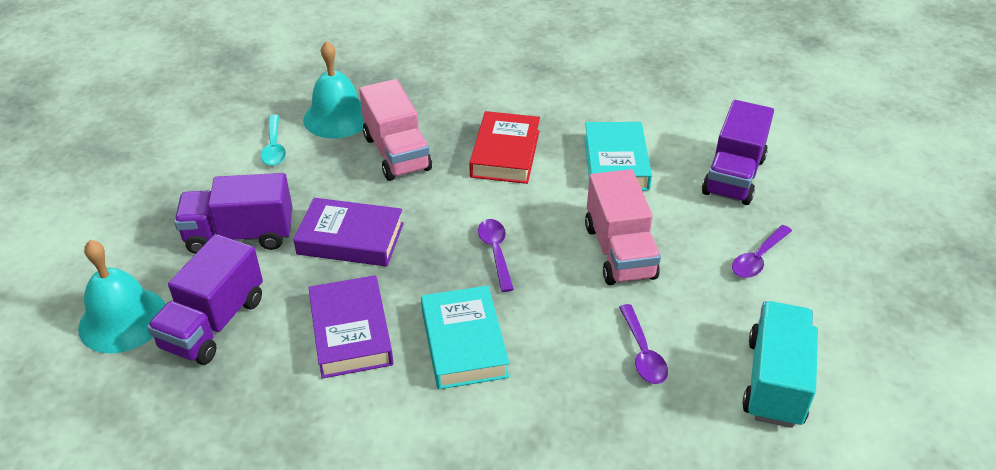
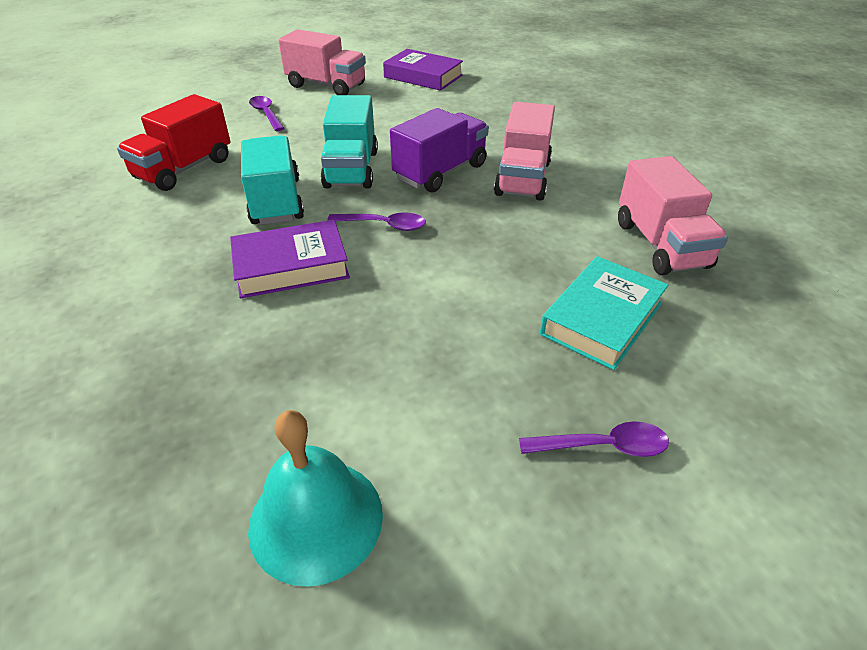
pink truck: [359,79,432,181] [585,169,661,285] = 2 -> [278,29,366,95] [494,102,555,201] [618,156,728,275] = 3
purple truck: [147,234,263,365] [174,173,292,254] [702,100,774,205] = 3 -> [390,108,489,193] = 1
red book: [469,111,540,184] = 1 -> none = 0
red truck: none = 0 -> [117,94,230,191] = 1
turquoise bell: [78,240,166,353] [303,41,364,139] = 2 -> [248,410,383,587] = 1
turquoise book: [421,286,509,389] [584,122,652,191] = 2 -> [540,256,668,370] = 1
turquoise spoon: [261,115,286,166] = 1 -> none = 0
turquoise truck: [742,301,818,428] = 1 -> [241,135,304,225] [321,95,378,189] = 2

